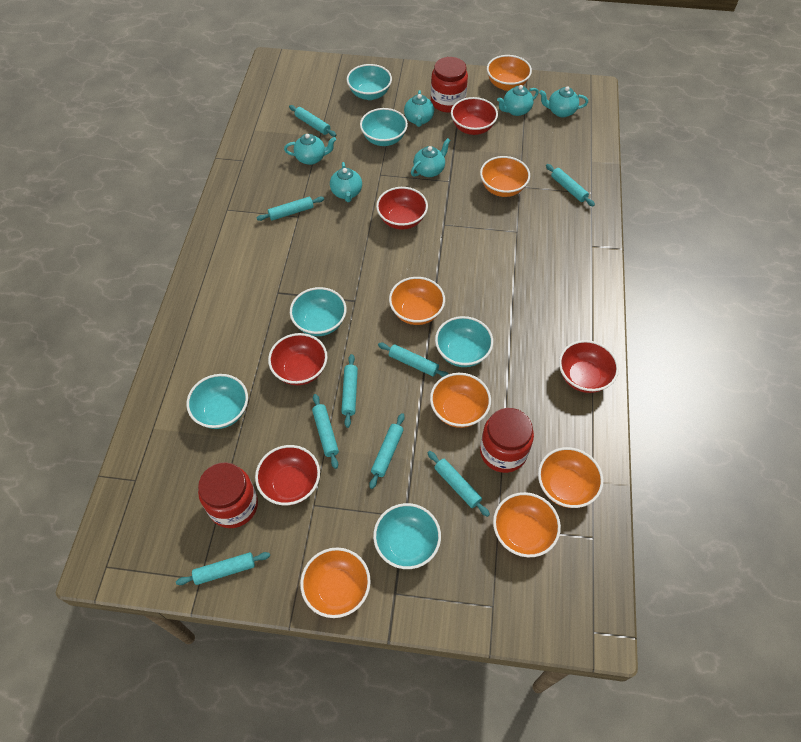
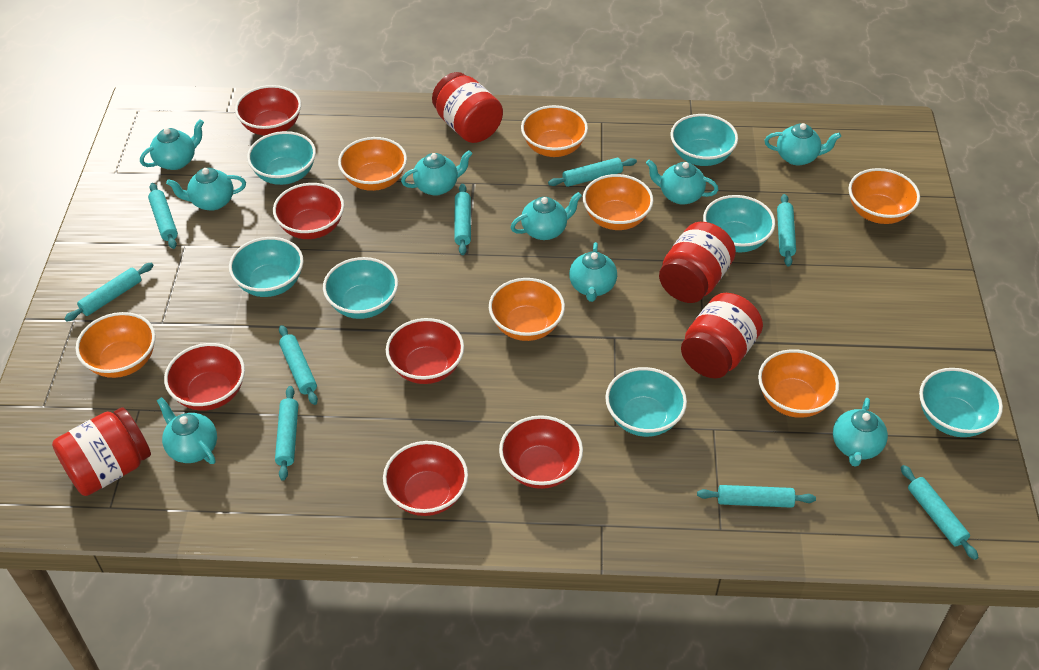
red bowl: [255,445,320,505] [268,333,327,385] [376,187,428,230] [451,97,498,135] [559,340,619,393] = 5 -> [164,343,245,411] [235,85,301,136] [273,183,344,239] [383,441,468,516] [386,318,464,384] [499,415,583,489] = 6
red jar: [198,462,258,528] [431,57,468,113] [480,408,534,473] = 3 -> [52,407,151,496] [432,72,503,143] [659,222,736,303] [681,293,763,379] = 4
turquoise bowl: [186,374,248,429] [290,287,347,336] [347,64,392,100] [360,108,408,146] [373,503,441,569] [435,316,493,367] = 6 -> [229,237,304,297] [247,131,316,185] [323,257,398,319] [605,367,687,437] [670,114,738,166] [703,195,775,252] [919,368,1003,437] = 7
turquoise teapot: [284,134,336,165] [330,162,362,202] [404,90,434,127] [411,138,450,177] [497,85,539,116] [539,86,588,117] = 6 -> [140,119,204,170] [156,397,217,464] [166,168,246,211] [401,150,472,196] [510,192,582,240] [569,242,617,302] [646,160,719,205] [764,123,841,165] [833,398,888,467] = 9

